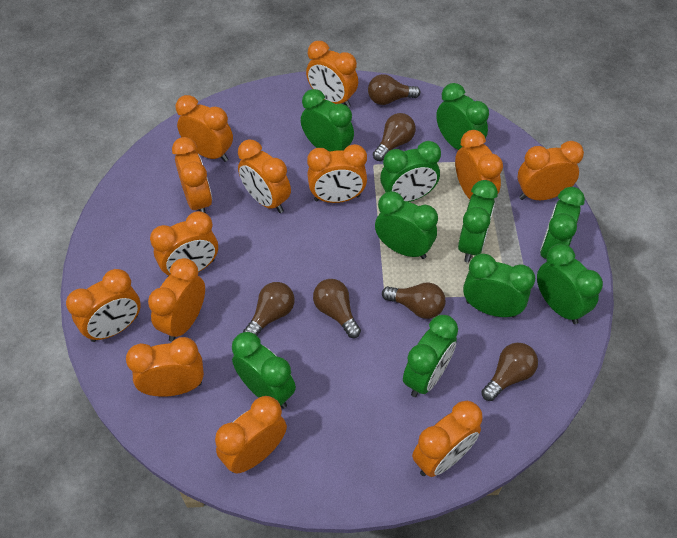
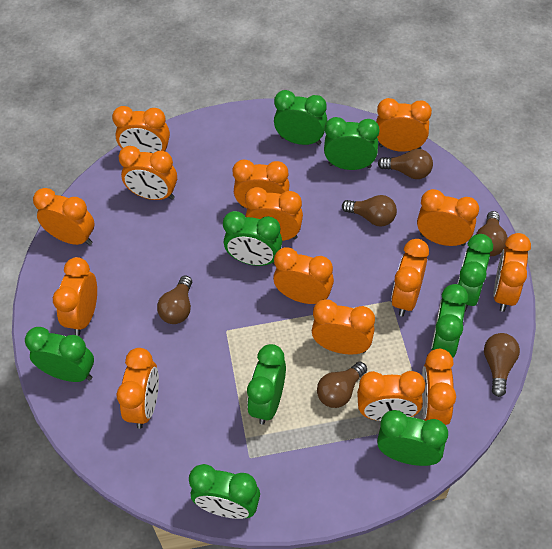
green clock: [232,332,296,409] [301,89,354,152] [375,191,438,259] [380,141,441,202] [403,315,458,397] [436,83,489,150] [458,180,498,262] [463,253,535,318] [537,244,603,324] [540,187,585,262] = 10 -> [25,327,94,382] [189,464,260,519] [223,211,282,266] [247,344,286,425] [274,90,327,145] [324,117,379,170] [377,410,448,466] [431,284,468,358] [458,234,493,312] = 9
orange clock: [66,269,141,342] [126,337,204,397] [148,258,205,342] [150,211,218,276] [172,137,212,213] [176,95,233,162] [215,396,287,473] [238,140,291,213] [306,41,358,107] [307,144,367,203] [412,401,482,477] [455,130,503,199] [517,141,584,200] = 13 -> [33,188,95,245] [53,257,97,336] [112,106,170,153] [117,348,159,429] [118,146,177,200] [232,160,290,208] [245,187,303,241] [273,247,334,304] [312,299,375,354] [357,371,425,421] [376,98,432,152] [391,239,429,317] [417,189,479,246] [422,349,456,425] [493,233,531,312] = 15

